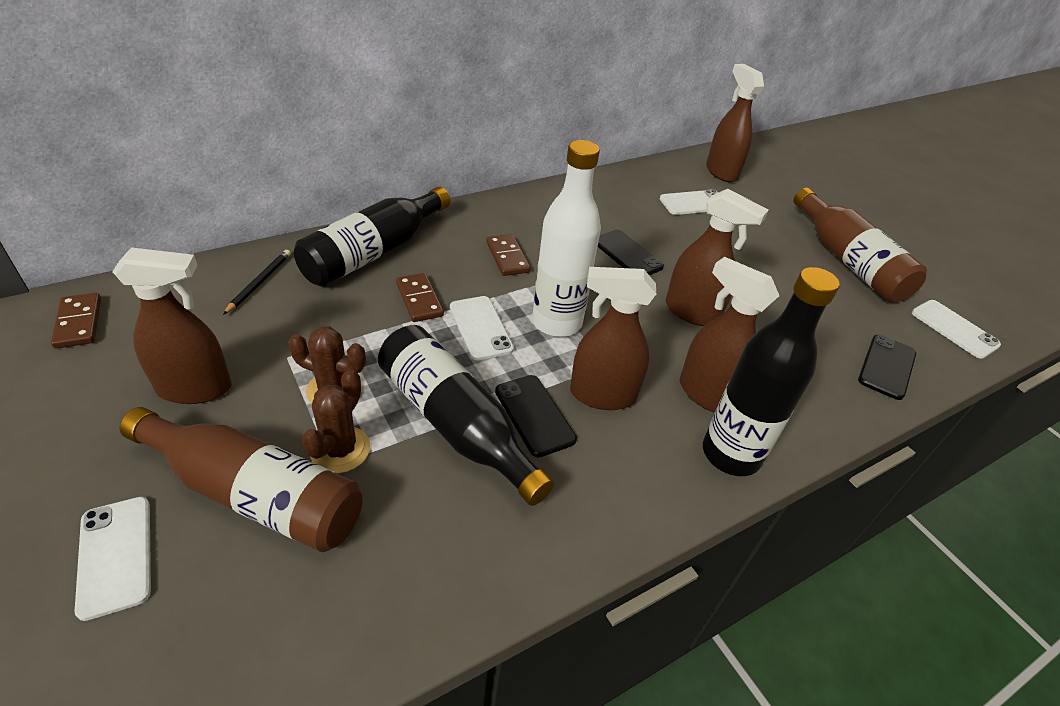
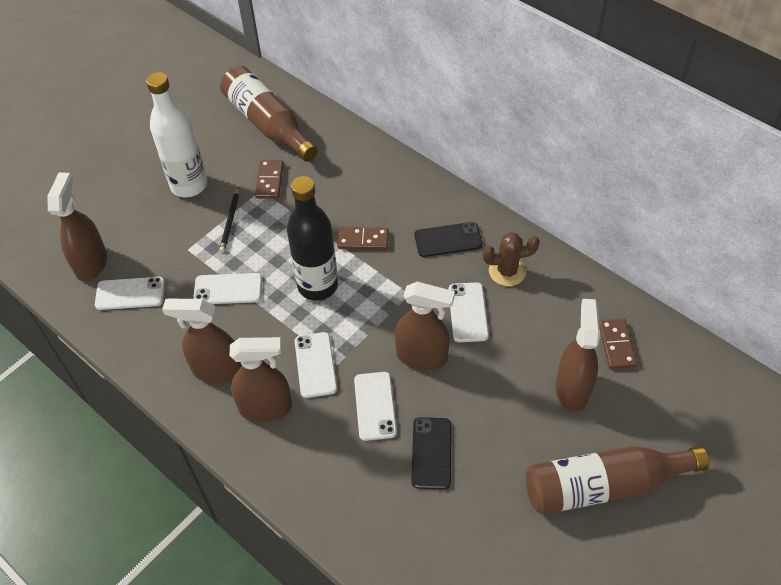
black bottle: [294,187,450,287] [378,325,554,506] [703,267,840,476] = 3 -> [287,176,338,301] = 1
black phone: [495,375,577,458] [598,229,664,275] [858,335,916,400] = 3 -> [411,417,451,490] [414,222,483,257] = 2
brown cactus: [288,327,366,404] [302,369,370,473] = 2 -> [482,232,540,286] = 1
white phone: [75,497,151,621] [450,296,514,360] [660,189,718,215] [912,300,1001,359] = 4 -> [95,277,165,310] [193,273,262,304] [295,332,337,398] [354,372,397,441] [449,282,489,342] = 5

